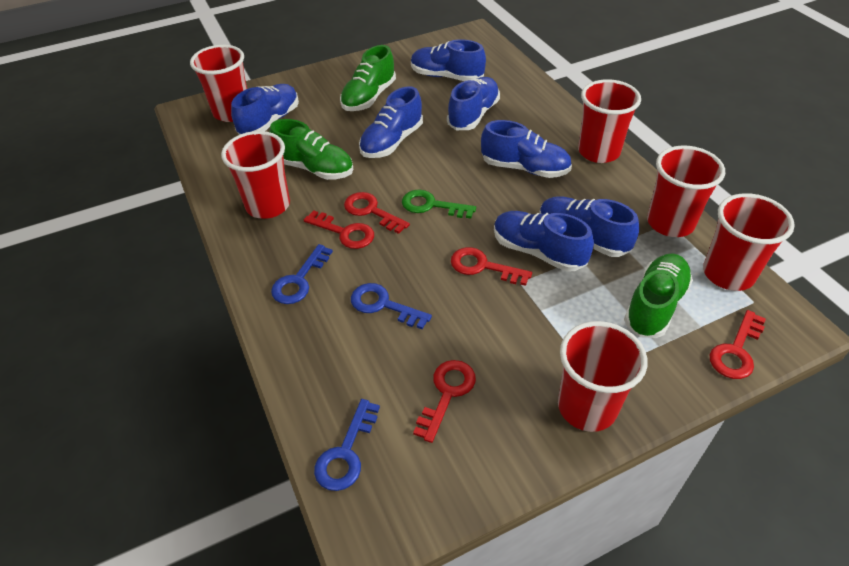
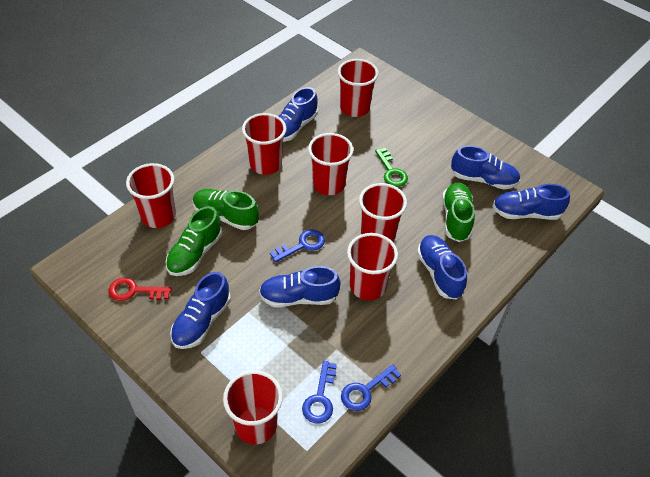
blue shoe: [231,84,299,135] [359,86,423,158] [411,39,486,81] [447,77,500,130] [481,120,572,178] [494,211,594,272] [539,196,639,257] = 7 -> [170,272,231,349] [259,266,341,307] [278,87,318,142] [417,235,467,300] [451,145,520,190] [493,184,570,220] = 6
red cup: [190,45,247,122] [221,131,290,219] [558,321,648,432] [578,79,641,163] [647,146,725,237] [703,193,795,291] = 6 -> [126,163,176,228] [223,370,283,445] [242,113,286,175] [308,133,353,195] [338,59,379,117] [347,233,398,300] [359,183,407,242] = 7
red key: [304,210,374,249] [344,192,410,234] [413,360,476,443] [451,247,532,286] [710,310,766,379] = 5 -> [109,278,172,301] = 1

